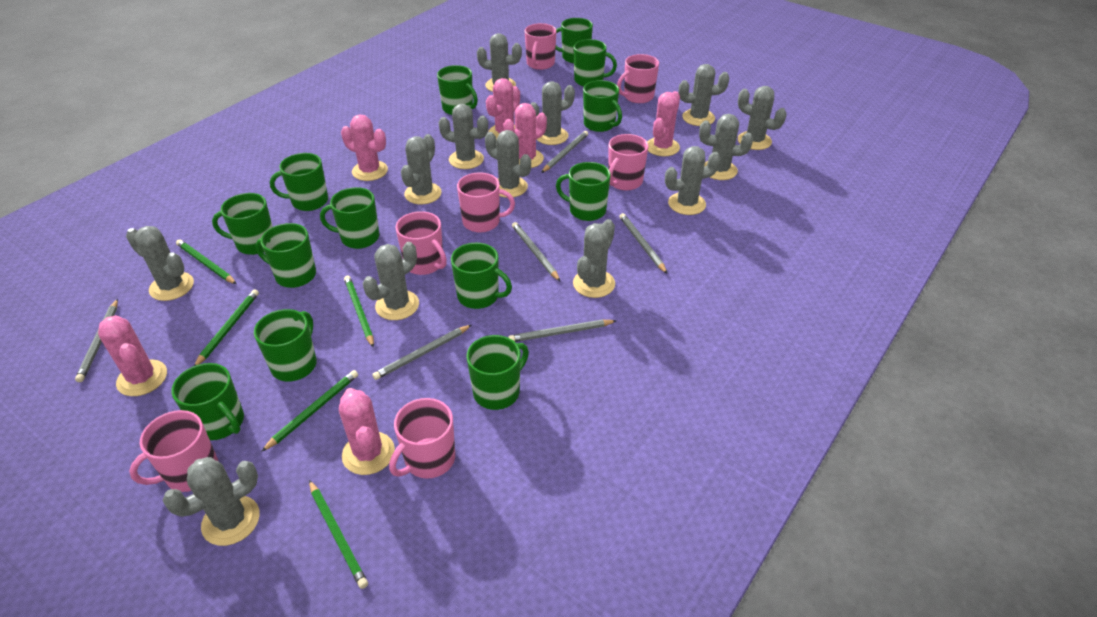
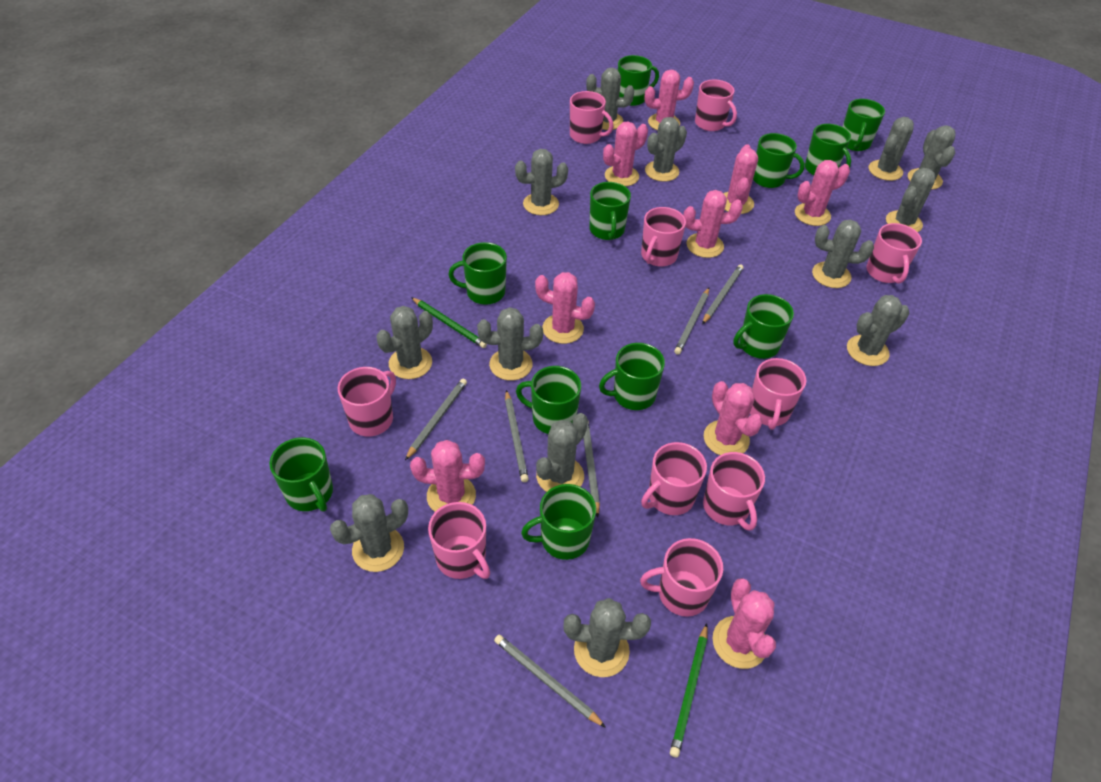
green mug: [171,363,244,440] [212,193,273,255] [254,309,317,381] [255,223,316,288] [270,153,328,211] [320,187,379,249] [437,65,478,115] [451,243,512,309] [466,335,529,410] [556,18,593,63] [556,162,611,221] [573,39,617,86] [583,80,622,132] = 13 -> [269,437,333,512] [449,242,507,305] [516,366,581,434] [521,484,596,560] [590,182,631,240] [599,343,665,410] [618,55,659,106] [733,294,794,359] [753,133,805,188] [805,124,851,175] [843,99,885,151] = 11
green pencil: [176,239,237,284] [194,289,259,366] [261,370,358,452] [309,480,368,589] [344,276,374,348] = 5 -> [411,297,487,348] [670,623,708,757] = 2
pink cactus: [98,315,167,396] [339,388,395,475] [341,115,388,181] [486,78,520,140] [503,103,547,168] [647,91,680,156] = 6 -> [410,440,485,512] [535,272,595,344] [603,122,648,186] [644,70,694,130] [683,190,743,258] [704,381,763,455] [712,578,776,669] [723,145,758,214] [795,160,850,226] = 9
pink mug: [129,410,218,492] [389,398,455,479] [395,211,447,275] [457,172,515,233] [525,23,556,70] [608,134,648,190] [617,54,659,103] = 7 -> [338,367,396,437] [428,502,490,579] [570,91,613,144] [640,538,723,617] [641,207,686,267] [641,442,707,515] [695,80,737,131] [703,452,765,531] [750,358,806,430] [866,223,922,284] = 10

